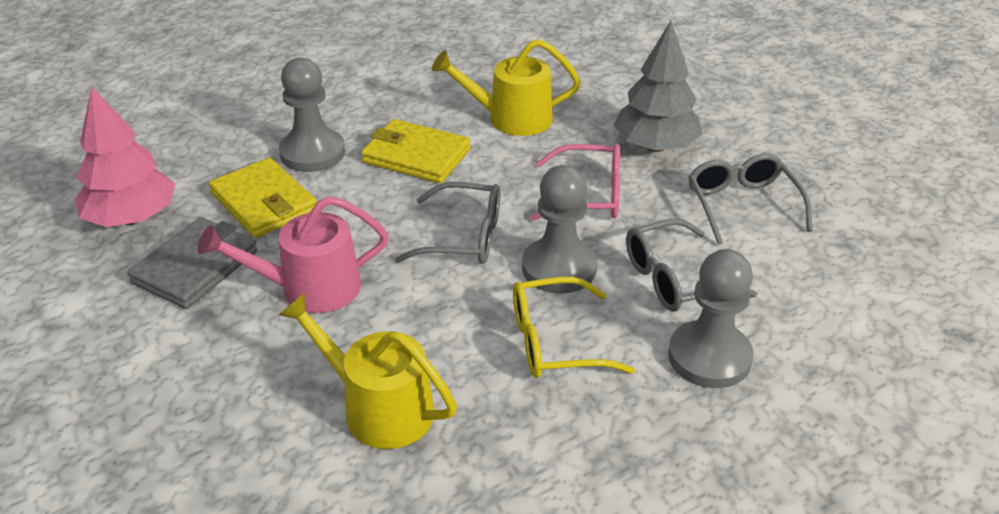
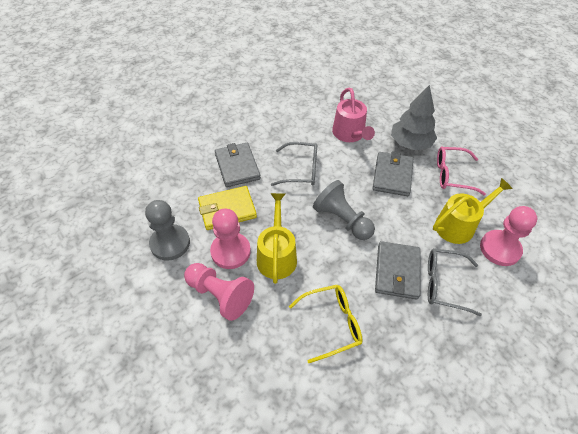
grey glasses: [395,182,501,264] [626,219,757,312] [689,153,812,245] = 3 -> [271,142,317,186] [428,248,482,317] = 2
grey pawn: [279,58,345,172] [522,165,597,294] [668,249,754,388] = 3 -> [145,200,190,261] [313,180,375,240] = 2
grey wallet: [128,217,258,309] = 1 -> [215,143,261,187] [372,152,413,196] [375,241,421,300] = 3
pink pawn: none = 0 -> [184,263,254,321] [210,209,251,269] [480,206,537,266] = 3
pink tree: [74,86,175,227] = 1 -> none = 0
yellow wallet: [209,158,317,238] [361,119,471,183] = 2 -> [198,186,257,230] = 1

